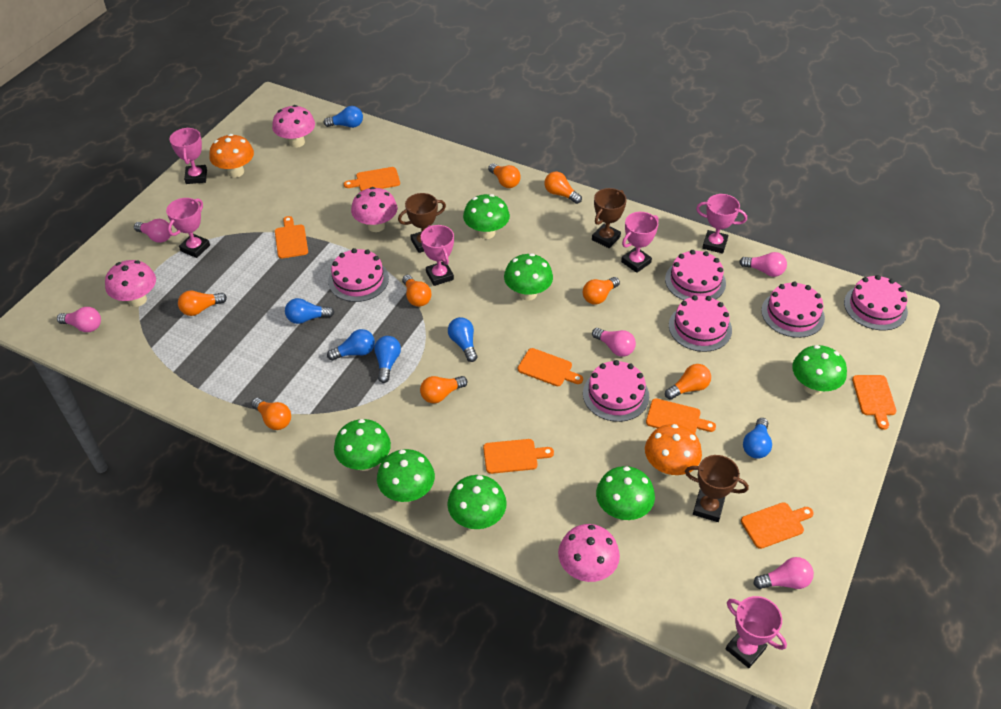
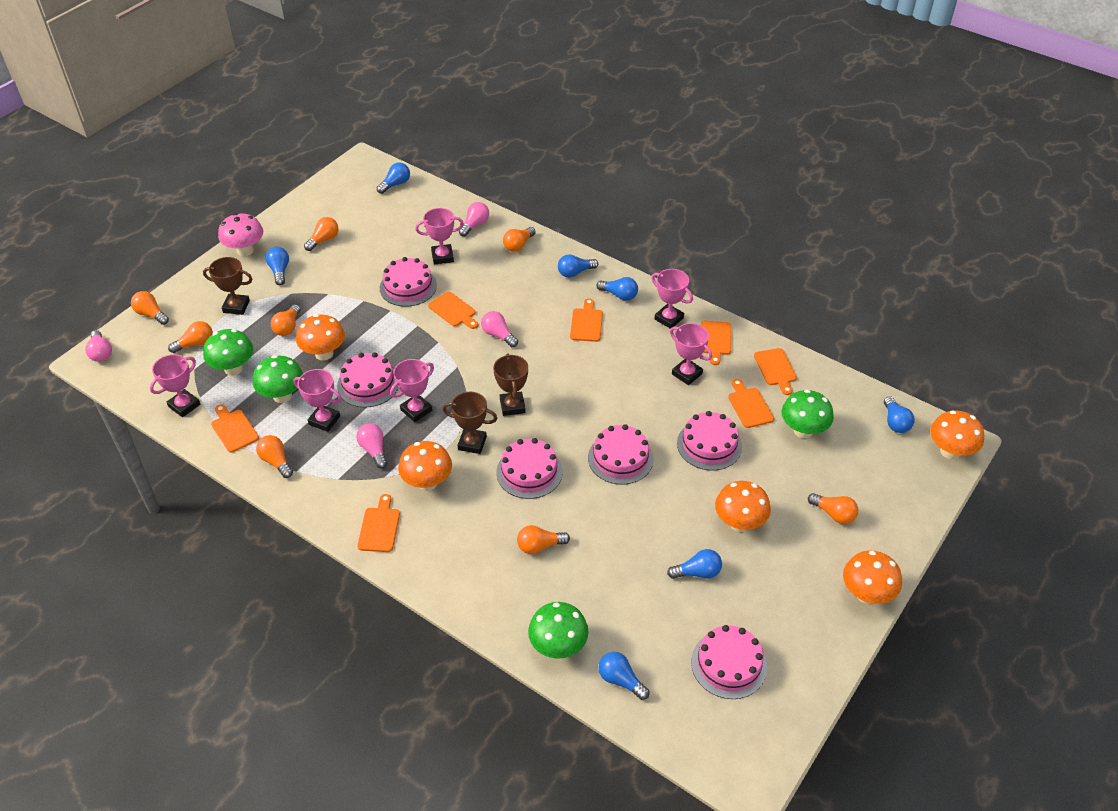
blue light bulb: [285,298,334,324] [324,106,363,128] [327,329,375,361] [374,336,401,383] [448,317,477,362] [743,418,772,459] = 6 -> [266,247,289,285] [377,162,410,194] [558,254,598,278] [596,277,638,301] [599,652,649,700] [667,549,722,579] [884,396,915,433] = 7
green mushroom: [334,419,391,471] [377,449,435,502] [447,475,507,529] [463,194,510,239] [504,253,553,301] [596,466,655,520] [792,345,847,395] = 7 -> [203,329,253,376] [253,355,303,403] [528,602,589,659] [781,390,834,438] = 4
orange mushroom: [209,134,254,178] [645,424,702,476] = 2 -> [296,314,345,361] [398,441,452,491] [715,481,771,532] [843,550,902,604] [930,410,984,460] = 5
pink light bulb: [57,307,101,332] [134,219,172,243] [592,328,636,357] [739,252,787,277] [754,557,814,589] = 5 -> [85,330,112,362] [356,423,387,469] [459,202,489,237] [481,311,518,347] = 4
pink mushroom: [105,260,156,307] [272,105,315,148] [351,187,397,232] [558,524,620,582] = 4 -> [218,213,263,256] = 1

